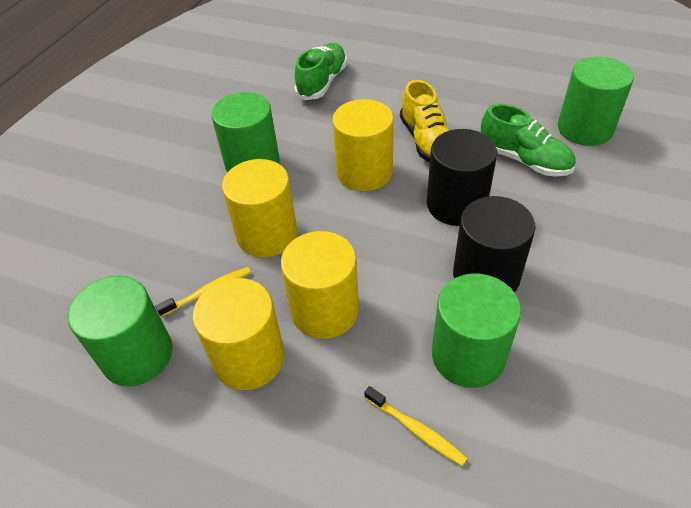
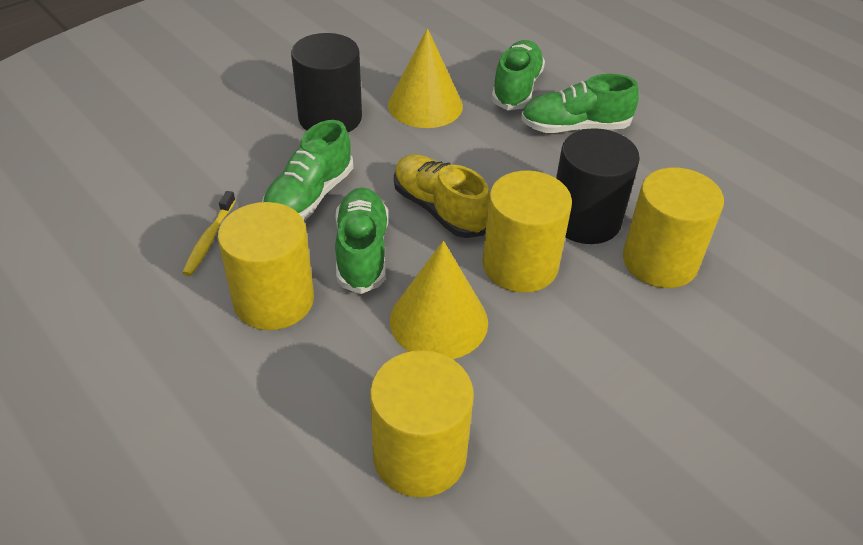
green cylinder: [68,276,173,386] [211,92,280,172] [432,273,521,388] [558,57,634,146] = 4 -> none = 0
green shoe: [294,43,347,100] [481,104,576,176] = 2 -> [262,120,353,221] [335,188,388,294] [492,40,545,110] [521,74,639,133] = 4
yellow cone: none = 0 -> [388,28,463,128] [390,241,488,359] = 2
yellow toothbrush: [155,267,251,317] [364,386,467,466] = 2 -> [182,191,236,276] = 1

